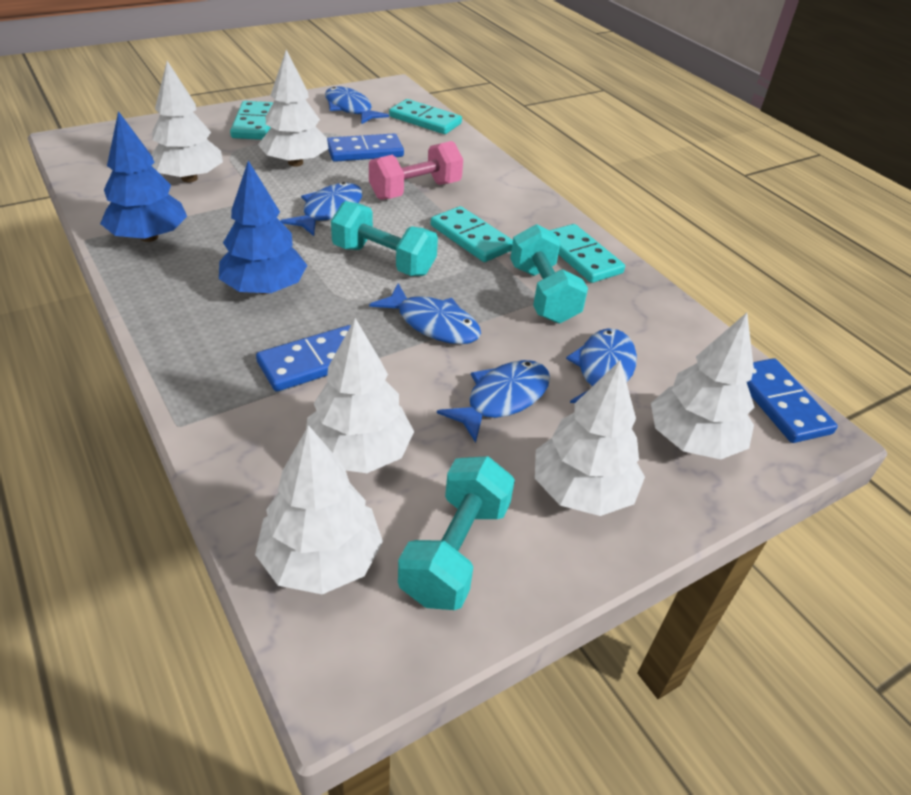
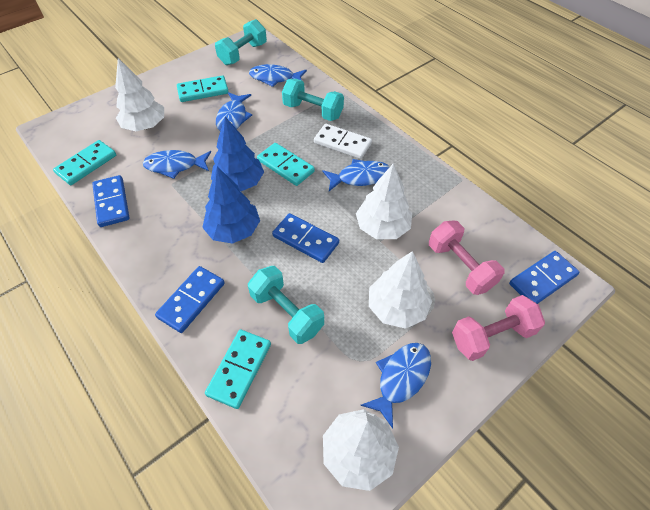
blue domino: [256,325,351,392] [327,133,404,162] [747,358,838,443] = 3 -> [92,175,129,227] [155,266,225,333] [272,213,339,263] [509,251,579,304] = 4
pink dumbbell: [369,141,463,200] = 1 -> [429,221,504,295] [452,295,545,361] = 2
white domino: none = 0 -> [314,124,372,159] = 1
white tree: [151,61,223,182] [255,425,383,594] [258,50,329,167] [306,318,414,473] [535,360,645,516] [651,313,754,459] = 6 -> [115,58,164,131] [323,409,399,491] [356,163,412,239] [369,251,432,329] = 4

